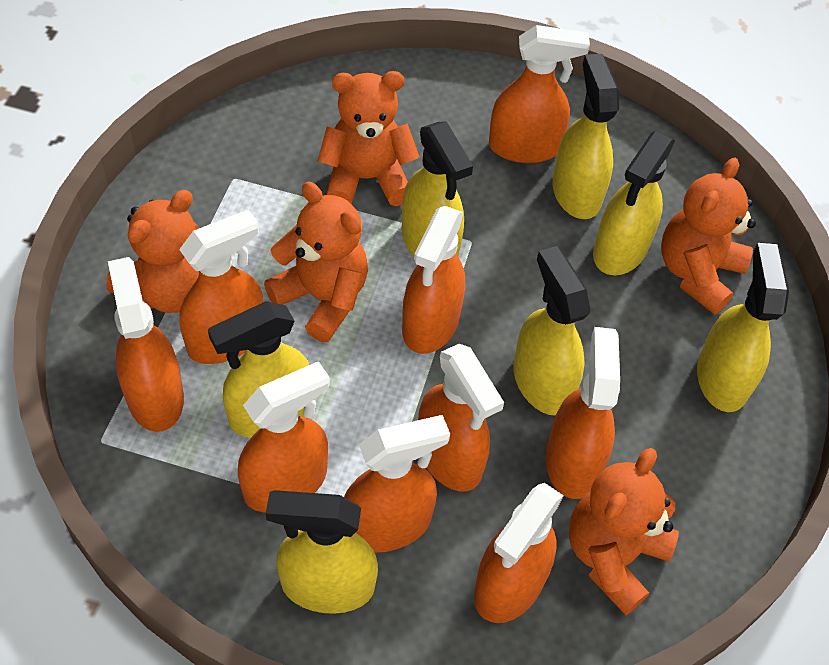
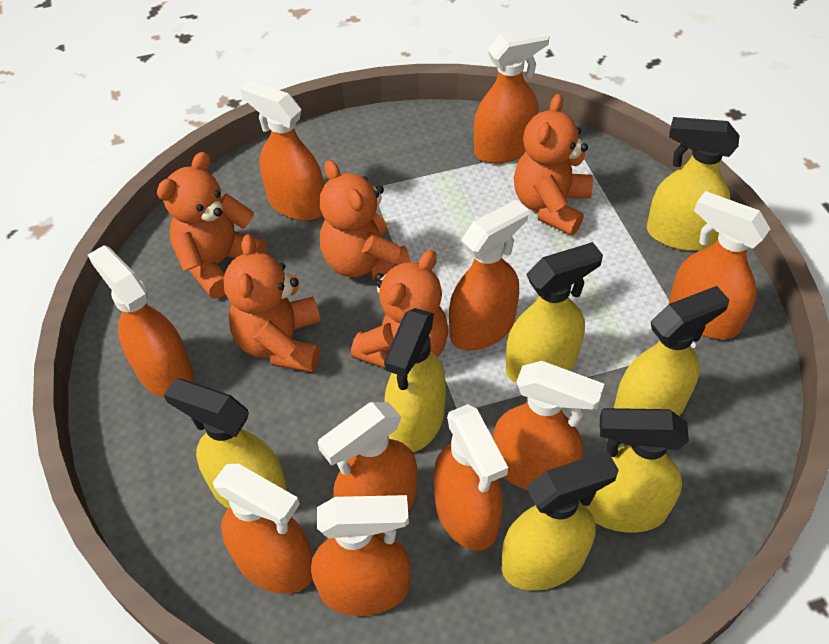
orange spray bottle: [108,257,184,432] [179,209,263,364] [238,361,330,512] [344,415,450,553] [402,206,465,354] [418,344,504,491] [474,483,564,623] [489,25,590,163] [546,327,620,499] = 9 -> [88,245,194,398] [213,464,312,594] [241,81,324,221] [311,495,411,616] [317,402,417,511] [433,404,508,551] [449,200,529,351] [474,27,550,164] [493,361,604,490] [669,191,770,339] = 10

